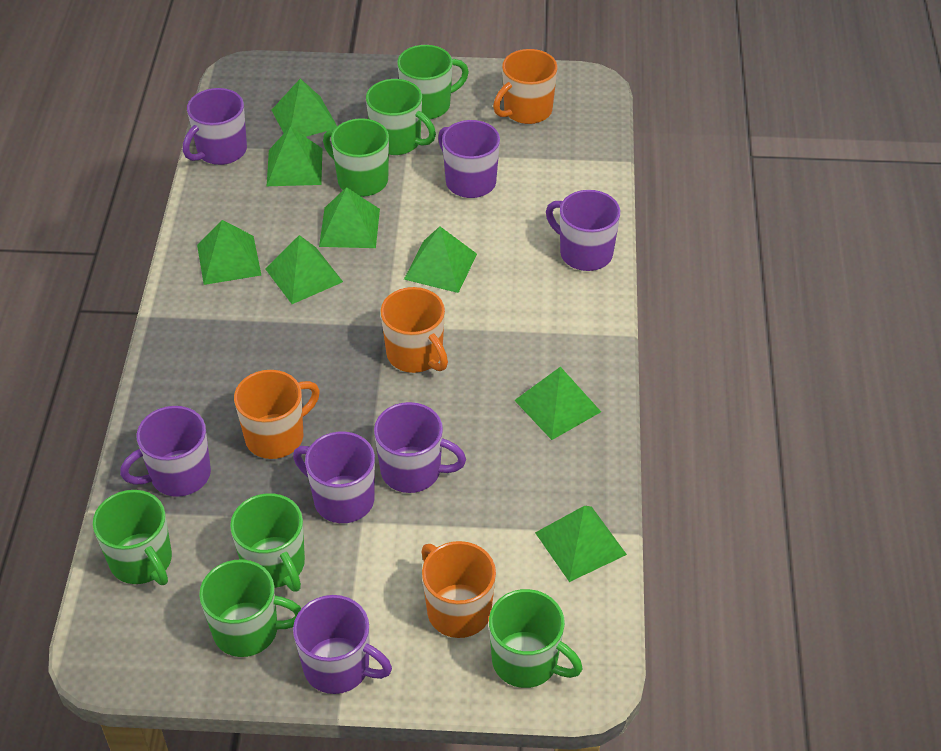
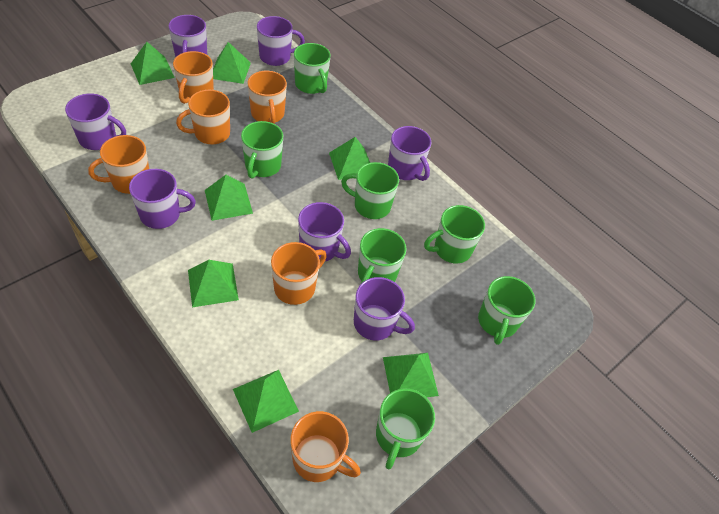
green pyramid: [197,220,261,285] [265,235,343,304] [267,127,323,186] [272,78,337,137] [319,187,380,248] [404,226,477,293] [514,367,601,440] [535,506,627,582] = 8 -> [131,42,175,85] [188,260,239,307] [205,175,253,221] [213,42,251,84] [233,370,299,433] [329,137,370,180] [383,353,439,397] = 7
orange mug: [234,370,320,459] [380,287,448,373] [421,541,496,638] [493,49,558,124] = 4 -> [88,135,149,194] [173,51,214,104] [176,90,230,144] [248,71,287,124] [271,242,327,305] [290,411,361,482] = 6

